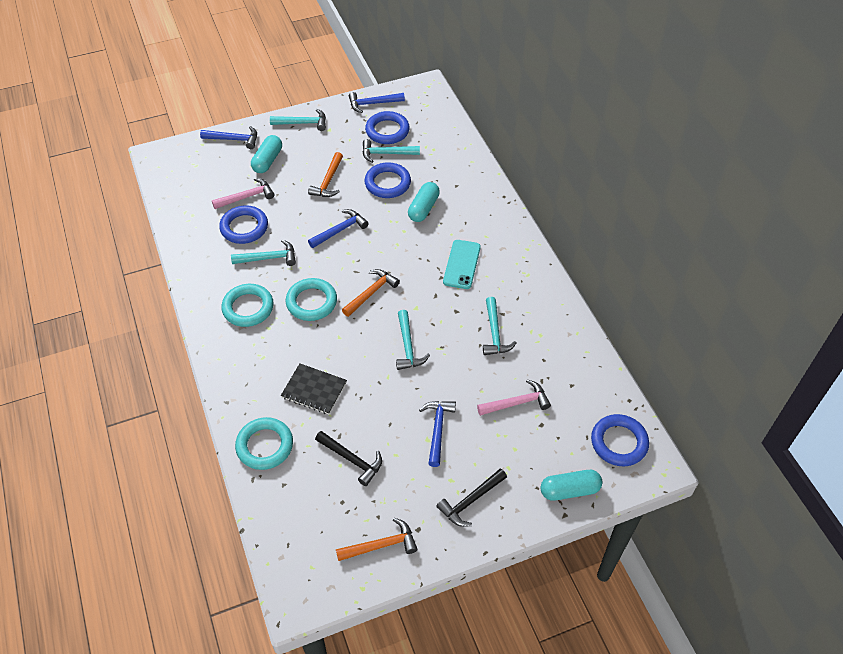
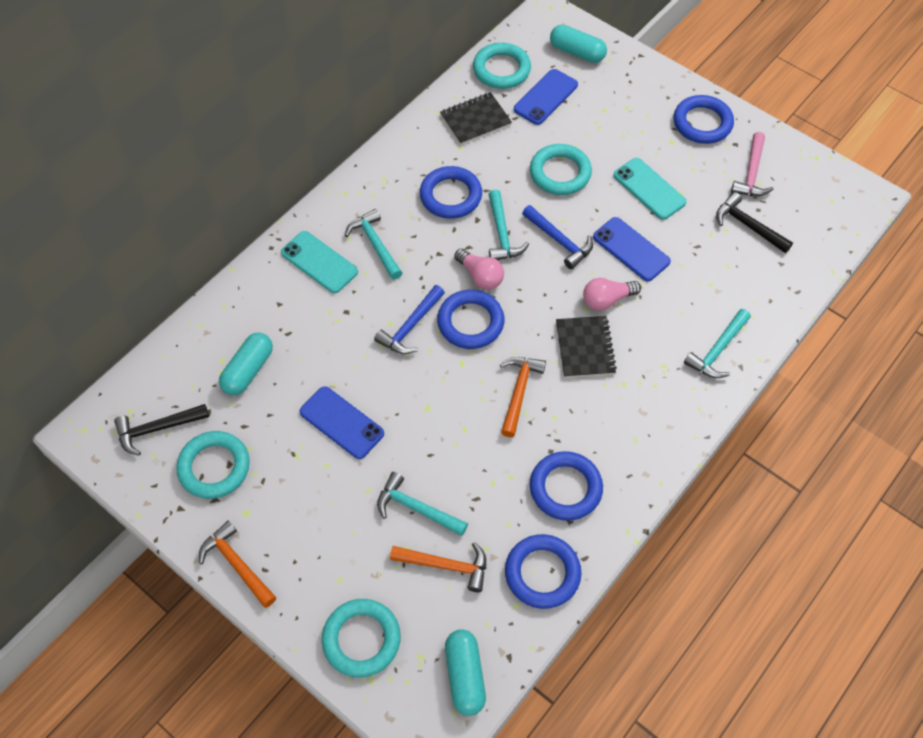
black notebook: [281,363,347,415] = 1 -> [440,92,512,145] [556,316,617,378] = 2
blue hammer: [200,126,257,149] [308,209,369,248] [349,92,405,113] [419,401,456,467] = 4 -> [374,285,445,354] [522,205,593,269] = 2
blue phone: none = 0 -> [300,386,384,459] [514,69,578,125] [593,217,671,281] = 3
blue ring: [219,205,268,244] [365,111,410,144] [365,162,411,198] [591,414,649,466] = 4 -> [420,166,482,219] [437,290,504,349] [505,534,581,609] [530,451,603,521] [674,95,734,144] = 5
pink hammer: [212,178,274,209] [477,380,551,416] = 2 -> [731,132,774,196] = 1
pink light bulb: none = 0 -> [454,248,504,290] [583,278,641,311] = 2
turquoise hammer: [231,240,296,266] [270,109,326,131] [363,139,420,163] [396,310,430,370] [483,297,517,355] = 5 -> [345,209,402,280] [377,472,468,536] [488,190,529,260] [684,309,751,378] = 4
turquoise phone: [443,240,481,289] = 1 -> [281,231,358,293] [614,158,687,220] = 2
turquoise ring: [221,284,274,327] [235,417,293,470] [286,278,337,321] = 3 -> [176,431,250,499] [322,599,401,677] [473,43,531,89] [530,144,592,195] = 4

